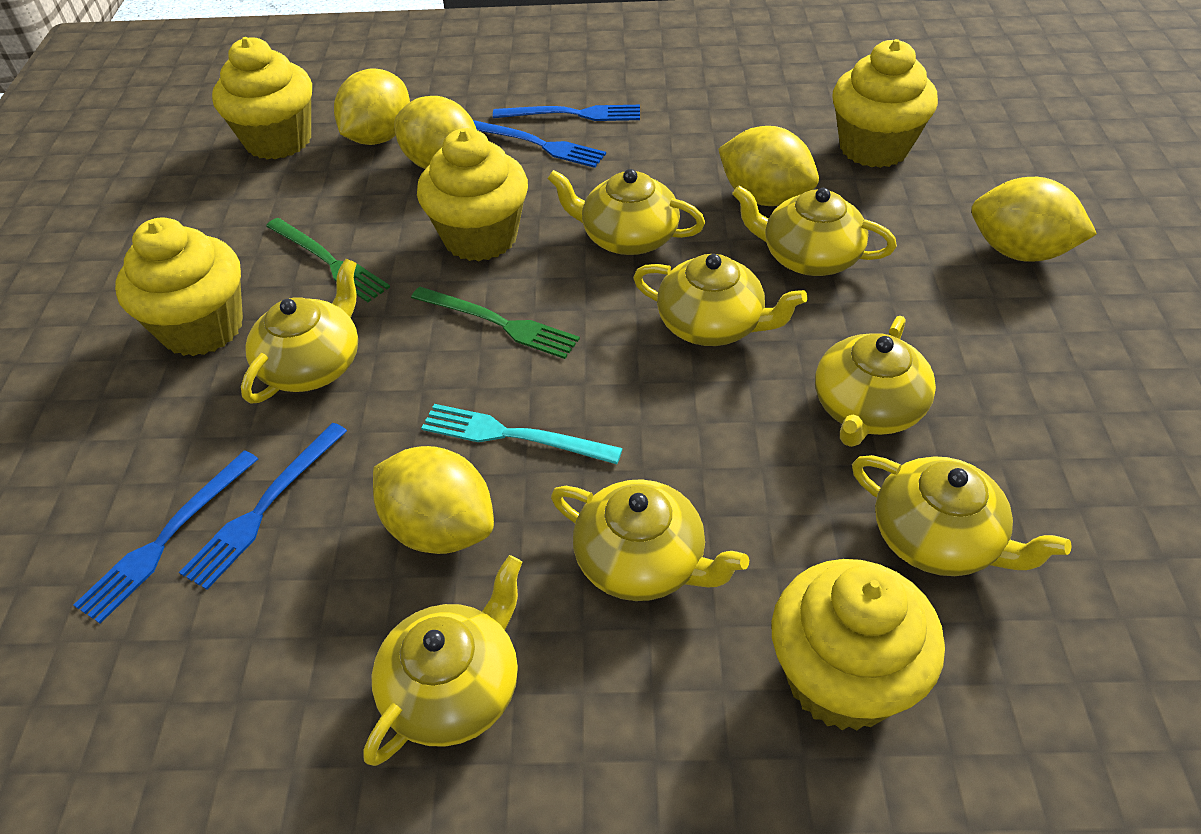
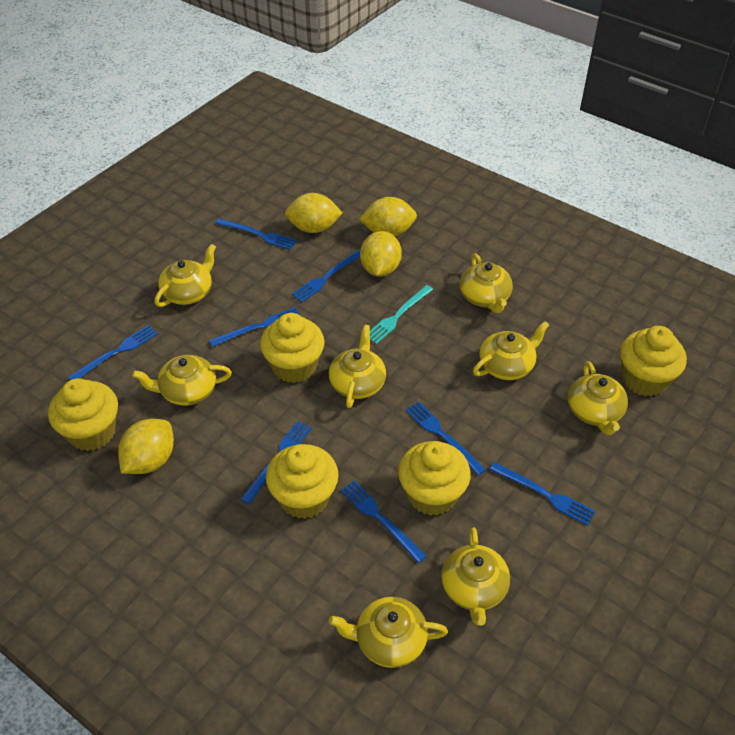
blue fork: [74,450,258,624] [179,423,347,590] [473,120,606,168] [493,105,640,121] = 4 -> [68,325,158,380] [209,307,302,347] [215,218,297,250] [241,421,312,504] [292,250,360,302] [340,480,427,563] [406,401,486,475] [489,462,596,526] = 8
green fork: [266,218,390,302] [411,287,580,359] = 2 -> none = 0
yellow lemon: [334,69,410,145] [373,446,494,554] [394,96,477,169] [718,126,819,206] [971,177,1097,262] = 5 -> [118,419,174,474] [285,193,343,233] [359,197,417,236] [360,231,402,277] = 4

